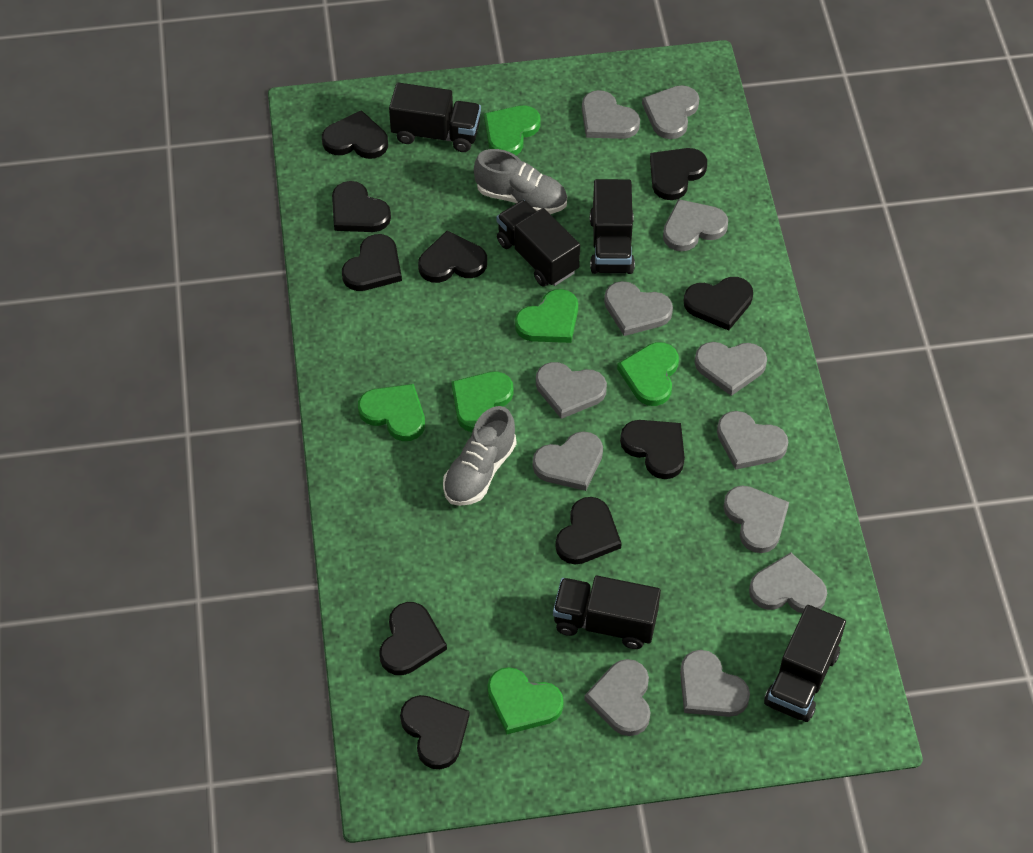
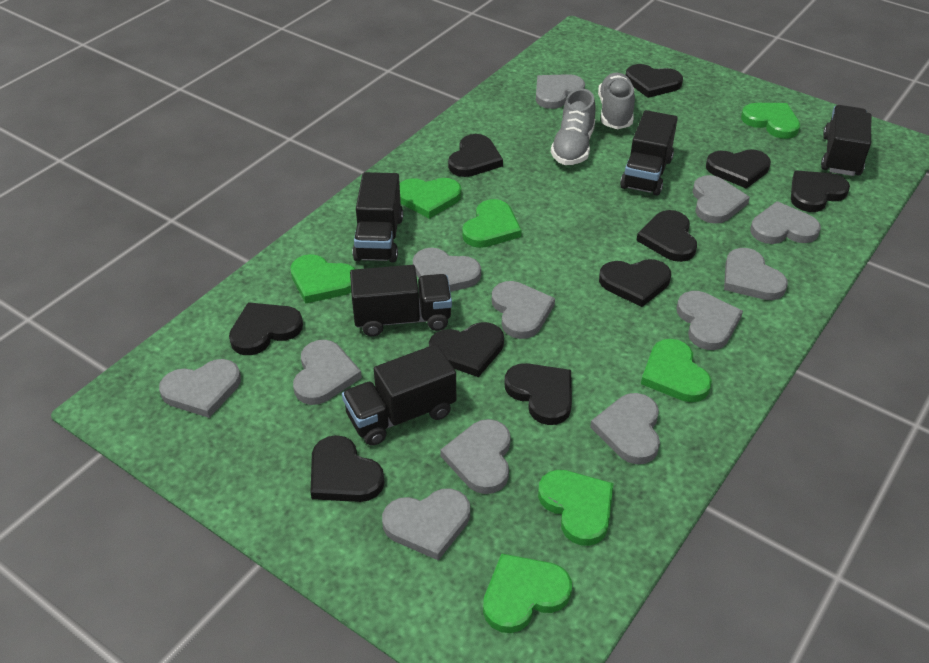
green heart: [358,384,425,441] [451,371,513,432] [484,105,541,155] [487,667,564,734] [515,289,578,343] [617,342,679,406] = 6 -> [290,254,355,303] [400,178,462,219] [462,199,522,248] [483,553,572,633] [538,470,613,546] [641,339,712,402] [741,103,800,139] = 7

